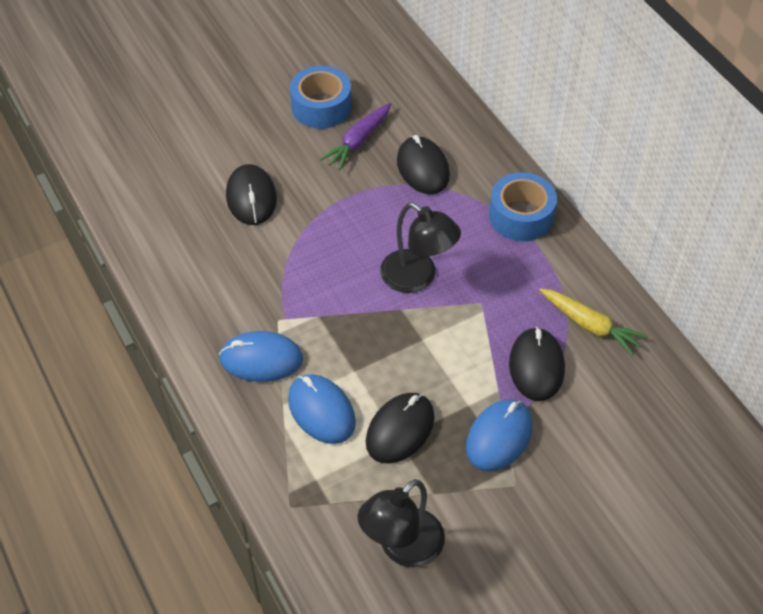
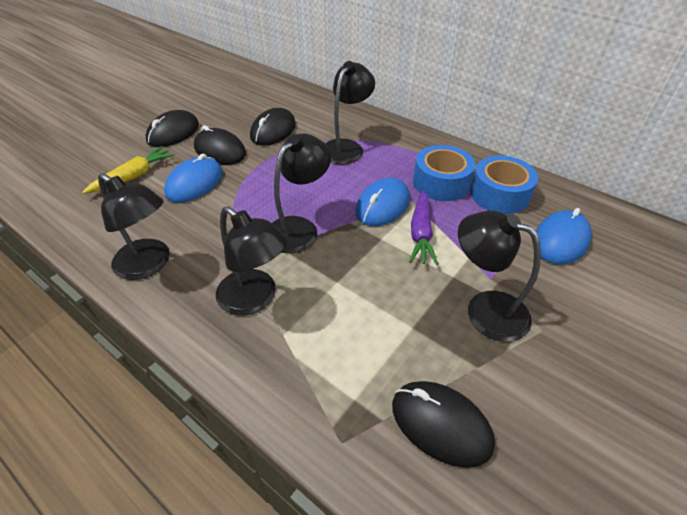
black lamp: [358,479,445,567] [380,202,461,293] = 2 -> [98,173,170,280] [216,206,288,316] [272,133,331,253] [325,61,375,165] [458,211,541,342] = 5

